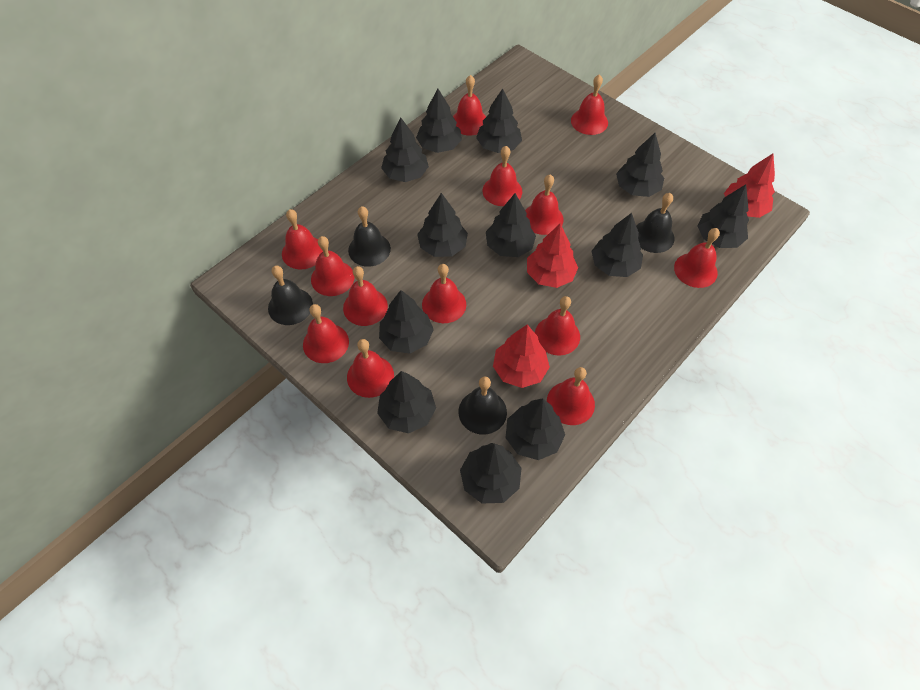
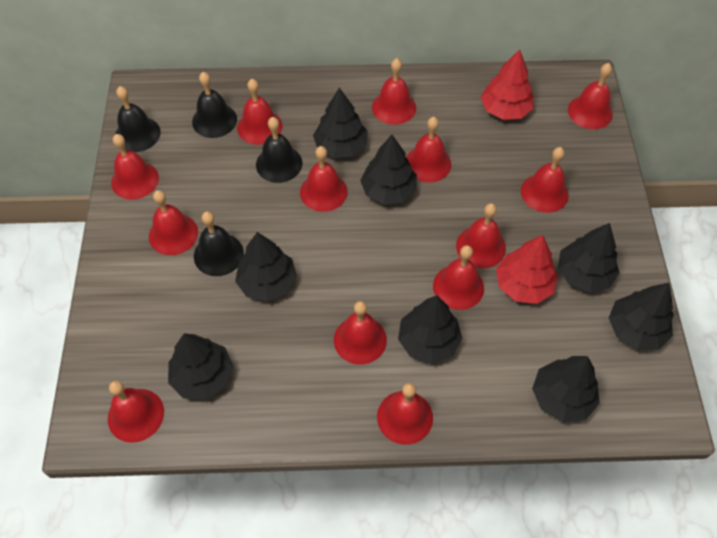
black tree: [377,371,436,433] [379,290,434,354] [381,118,429,182] [416,89,462,153] [417,193,468,257] [460,443,522,504] [476,88,522,153] [486,193,536,257] [506,398,565,460] [591,213,643,277] [616,133,664,197] [697,184,749,248] = 12 -> [168,333,233,400] [235,232,297,302] [313,88,368,158] [360,135,417,205] [398,295,463,364] [532,356,599,422] [558,223,620,293] [609,283,674,350] = 8
red tree: [493,324,550,388] [527,223,578,288] [724,154,775,218] = 3 -> [481,49,534,120] [496,235,558,304] = 2

